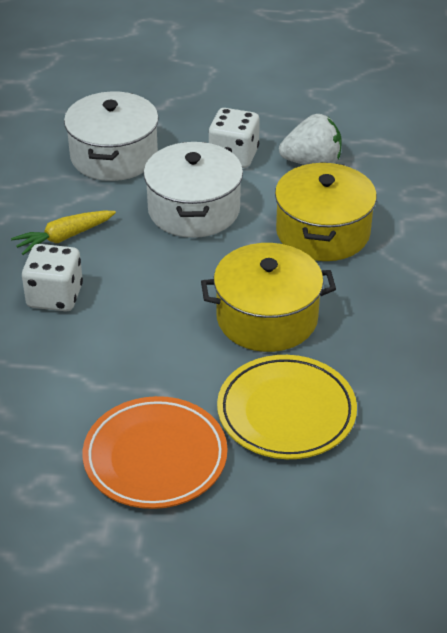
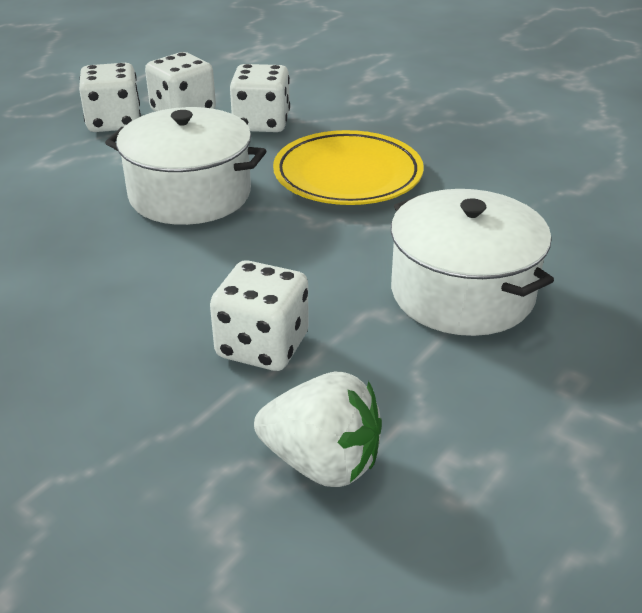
orange plate: [82,396,227,509] = 1 -> none = 0
white dice: [22,244,83,311] [208,108,260,168] = 2 -> [79,63,141,132] [145,52,216,112] [210,260,309,371] [230,64,290,132] = 4
yellow carrot: [11,211,116,255] = 1 -> none = 0
yellow pot: [201,243,336,352] [275,162,377,261] = 2 -> none = 0

